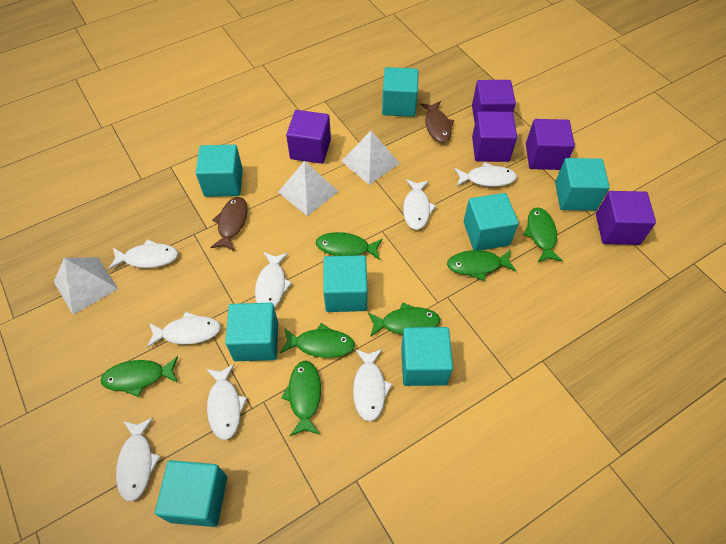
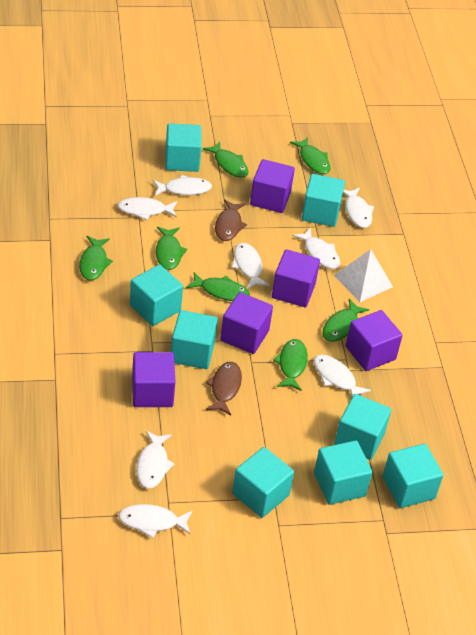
white pyramid: [54,257,118,315] [278,161,339,216] [342,131,400,185] = 3 -> [334,249,393,302] = 1

